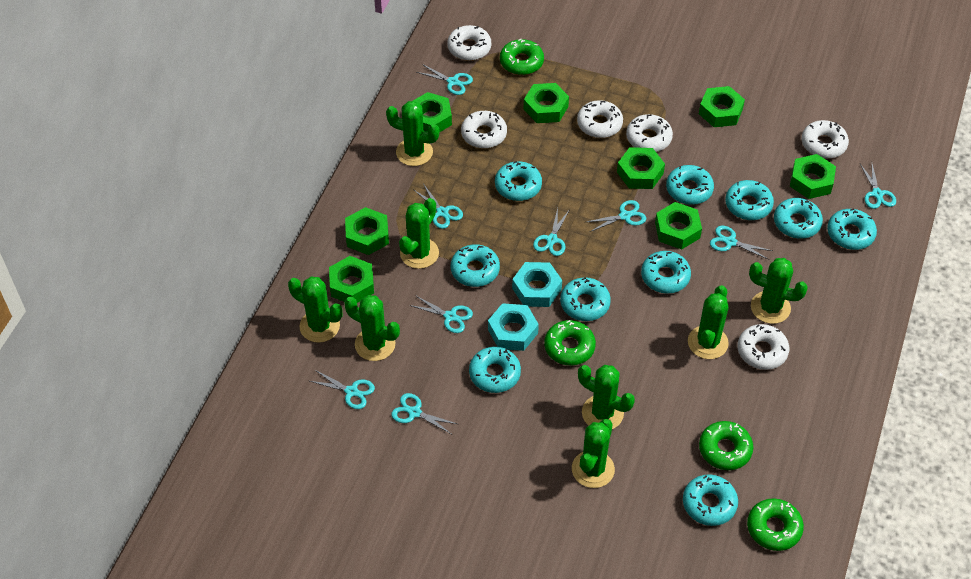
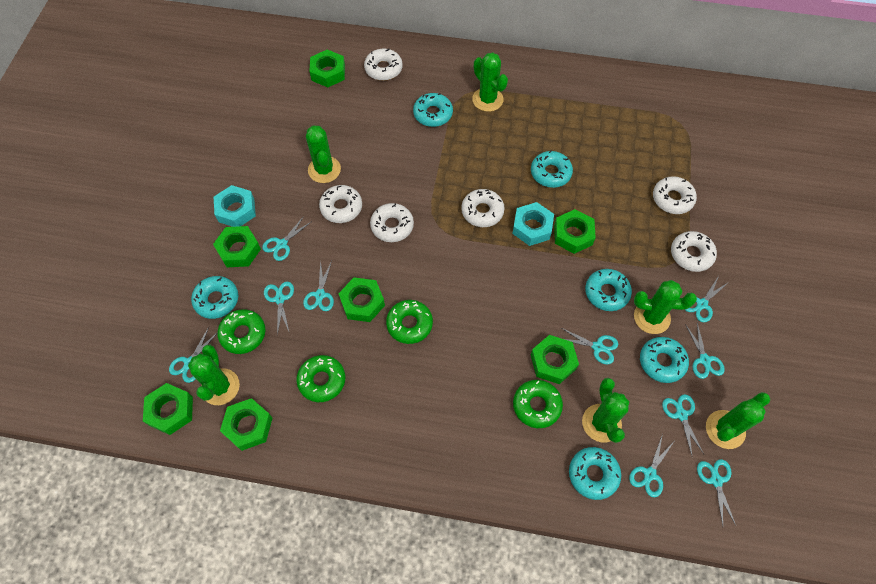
green cactus: [288,276,342,343] [344,295,400,361] [386,101,439,166] [399,198,439,269] [572,419,615,488] [578,365,635,429] [688,285,729,359] [749,258,808,324] = 8 -> [188,345,240,405] [306,125,341,183] [472,52,508,112] [582,378,629,443] [634,280,697,334] [706,392,770,449] = 6
green nut: [329,256,374,303] [345,207,389,255] [413,92,452,132] [524,83,569,123] [617,147,665,189] [655,202,702,249] [699,86,745,127] [790,154,836,199] = 8 -> [143,383,193,435] [213,226,261,267] [220,398,273,451] [309,50,345,87] [338,277,385,322] [531,335,579,384] [554,209,596,254] = 7
turquoise donut: [451,244,500,287] [469,347,521,393] [495,161,542,201] [560,277,611,321] [641,251,691,294] [666,165,714,205] [683,474,738,526] [725,180,774,220] [774,198,823,239] [827,208,877,250] = 10 -> [191,276,238,319] [413,93,453,127] [531,151,573,188] [569,447,621,500] [585,269,632,311] [640,337,689,383] = 6
turquoise scissors: [310,370,375,409] [391,393,457,434] [409,295,473,333] [414,184,463,229] [416,64,473,95] [533,208,570,256] [586,200,646,232] [710,226,773,260] [860,164,896,209] = 9 -> [169,327,217,383] [262,216,311,261] [264,282,294,335] [303,261,334,311] [562,328,618,364] [629,434,674,497] [662,394,704,455] [684,276,729,322] [685,323,725,379] [697,459,736,525] = 10

